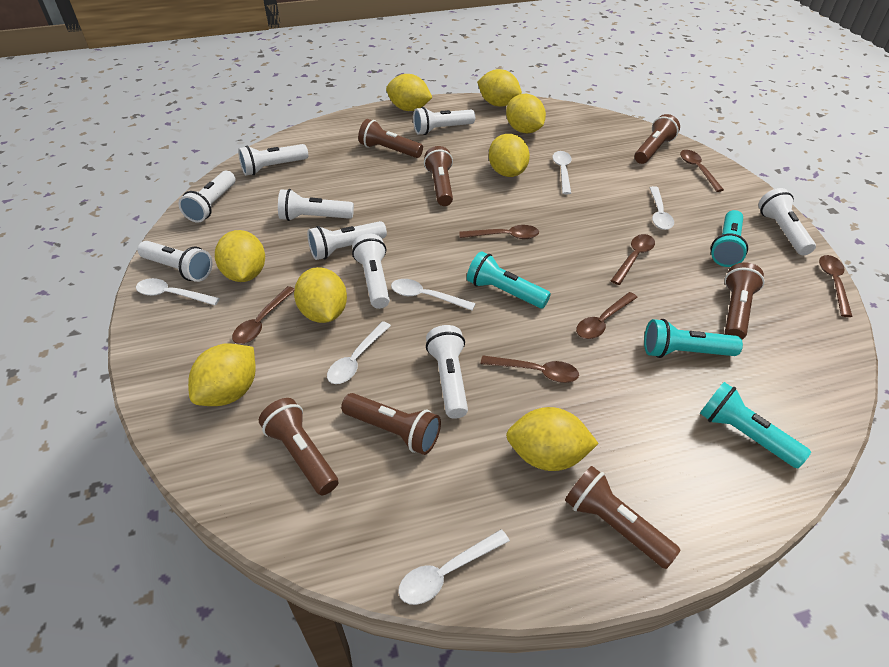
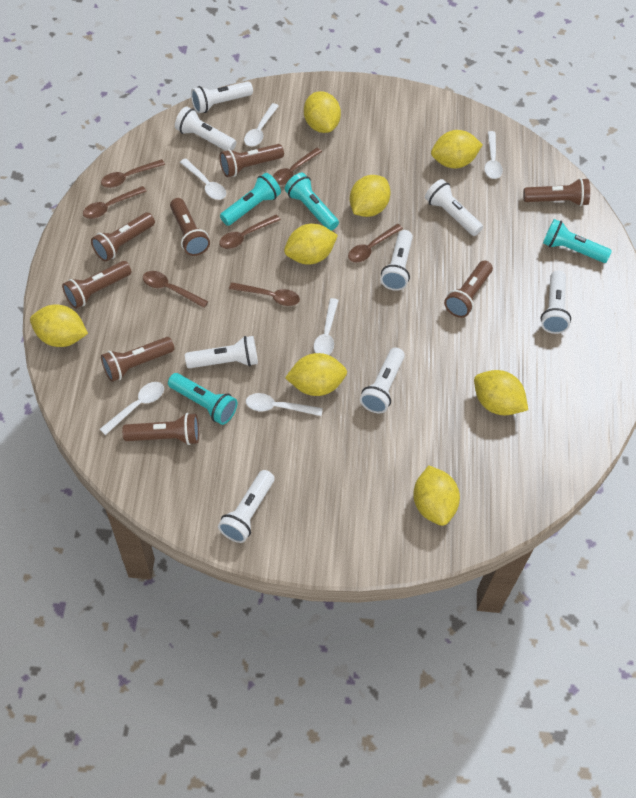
brown flashlight: [259,398,338,495] [341,393,441,455] [358,119,423,158] [424,146,453,206] [565,466,681,569] [635,114,680,164] [725,263,764,340] = 7 -> [62,261,132,309] [91,212,155,262] [101,337,174,382] [122,413,199,445] [170,198,210,256] [219,144,284,177] [444,261,493,318] [523,178,590,206] = 8
white flashlight: [137,241,213,282] [178,171,236,223] [238,144,308,176] [278,189,354,221] [307,221,387,260] [352,234,390,309] [413,107,475,135] [426,325,468,419] [758,188,816,255] = 9 -> [175,106,236,151] [185,336,258,368] [191,81,253,114] [218,470,275,543] [360,348,405,413] [381,230,413,291] [425,179,483,236] [540,270,571,334] = 8

